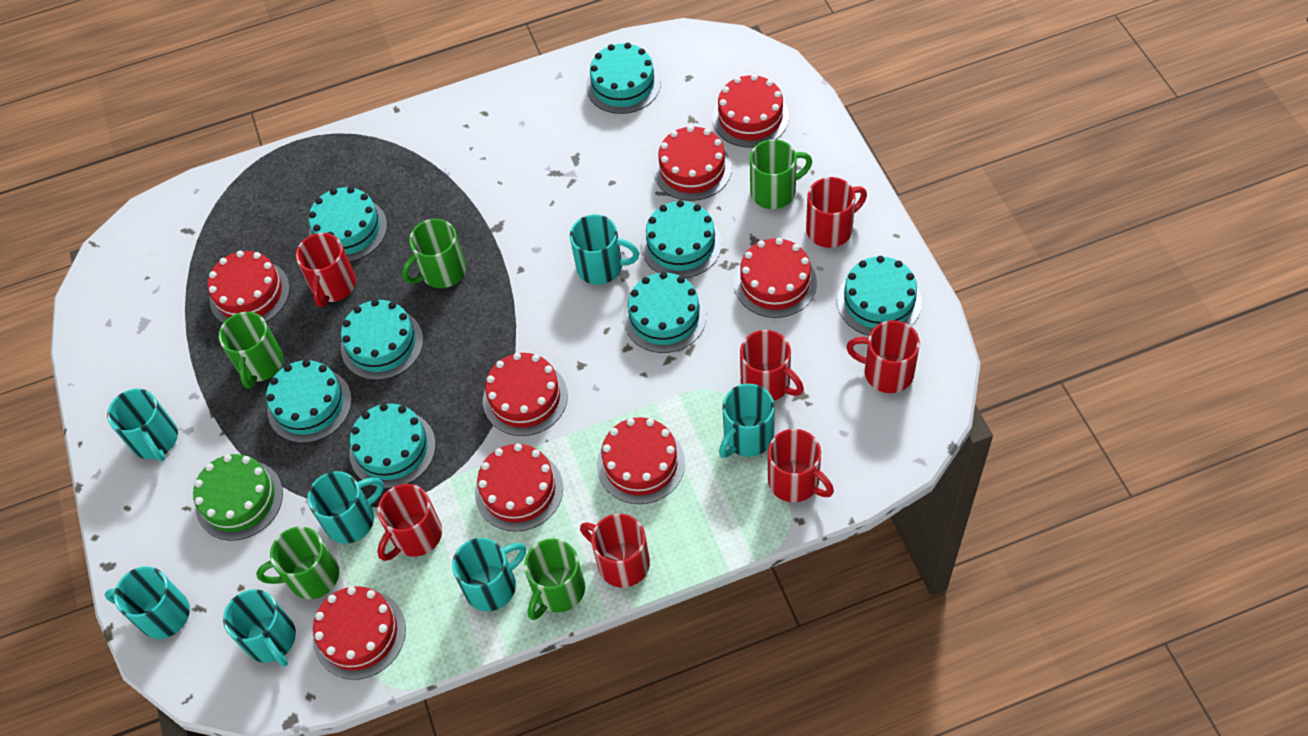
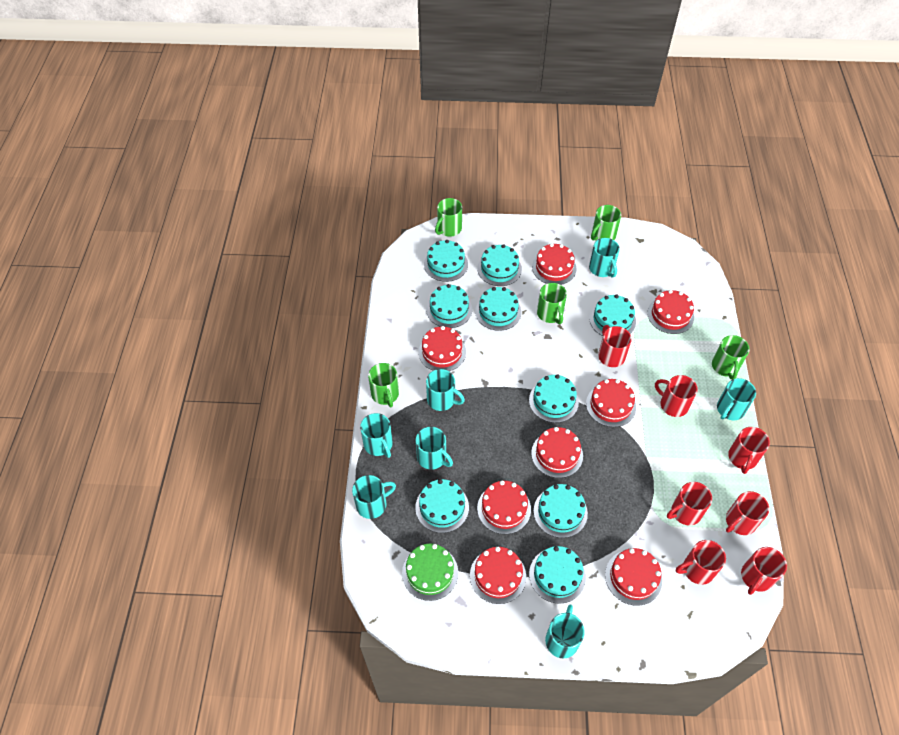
turquoise cake: [266,360,352,443] [308,187,387,262] [341,299,423,380] [350,403,436,489] [586,43,661,114] [623,272,706,353] [641,200,722,278] [837,256,922,336] = 8 -> [415,479,469,533] [424,240,468,282] [426,284,472,328] [475,287,521,331] [477,244,522,286] [529,374,579,423] [529,546,586,604] [534,484,588,538] [589,294,636,336] = 9

